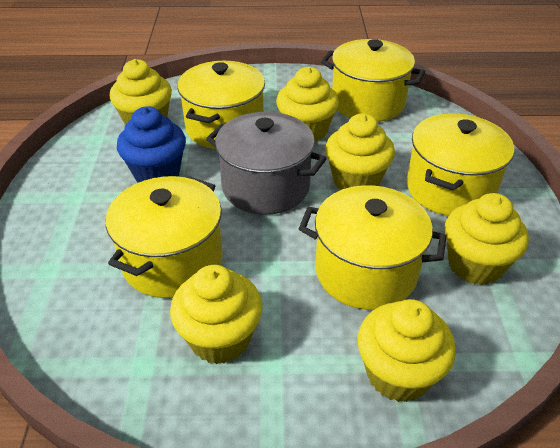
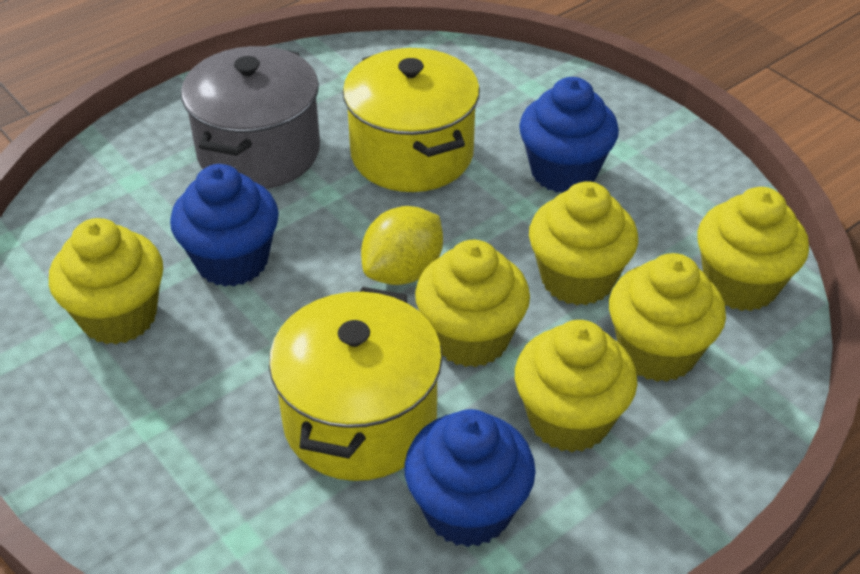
blue cupcake: [117,106,186,183] = 1 -> [170,164,279,287] [404,409,536,547] [519,77,619,193] = 3
yellow lemon: none = 0 -> [361,206,443,285] = 1
yellow pot: [106,176,223,298] [177,61,265,149] [299,185,447,310] [321,39,425,122] [406,113,514,216] = 5 -> [269,287,442,481] [343,48,480,192] = 2

